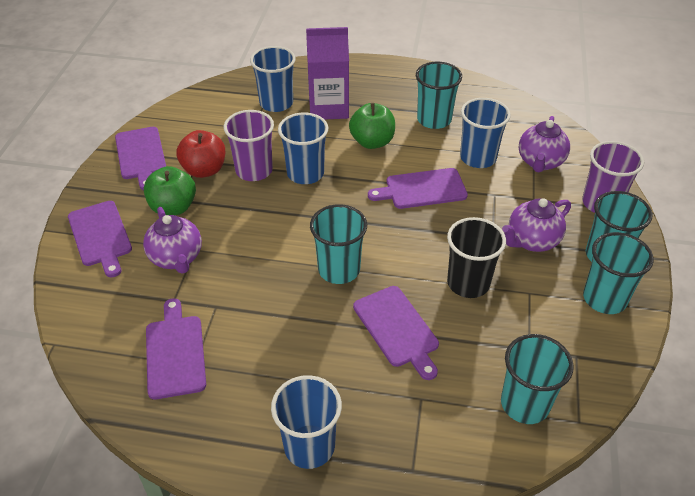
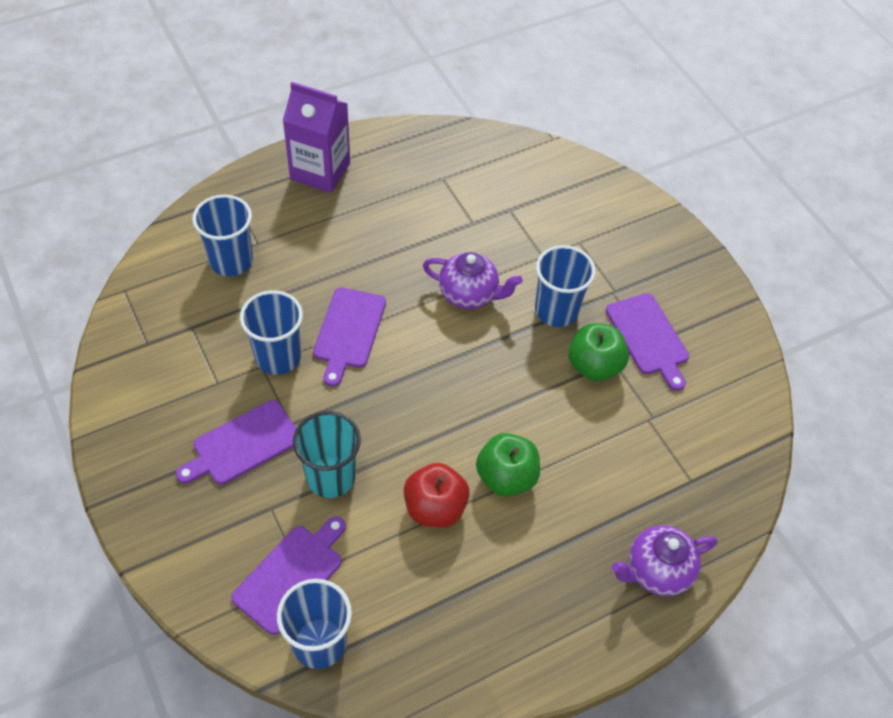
black cup: [447,217,506,298] = 1 -> none = 0
purple cup: [224,110,274,181] [582,141,644,213] = 2 -> none = 0
purple cutting board: [68,201,132,278] [115,127,166,190] [146,298,206,399] [353,286,439,380] [368,168,468,209] = 5 -> [176,400,296,485] [231,516,346,635] [313,287,386,387] [606,293,689,391] = 4
purple teapot: [143,207,202,274] [502,198,571,252] [519,116,570,172] = 3 -> [423,252,523,309] [612,525,717,596] = 2
turquoise cup: [310,204,367,284] [416,61,462,129] [501,334,574,424] [583,232,654,314] [586,191,653,262] = 5 -> [293,411,361,498] = 1

